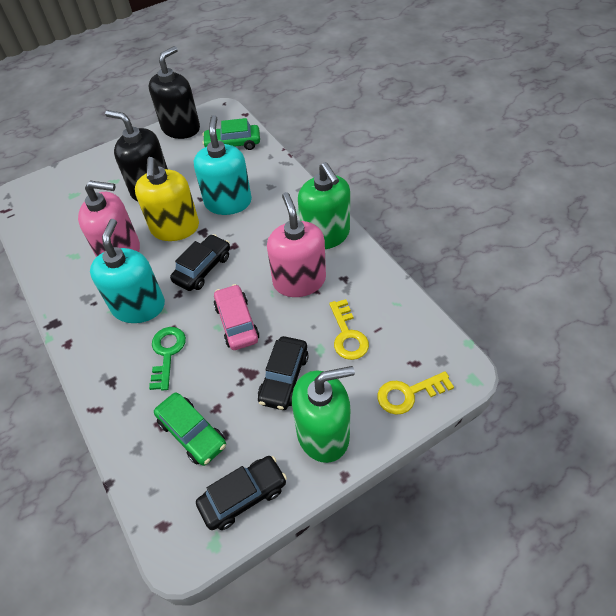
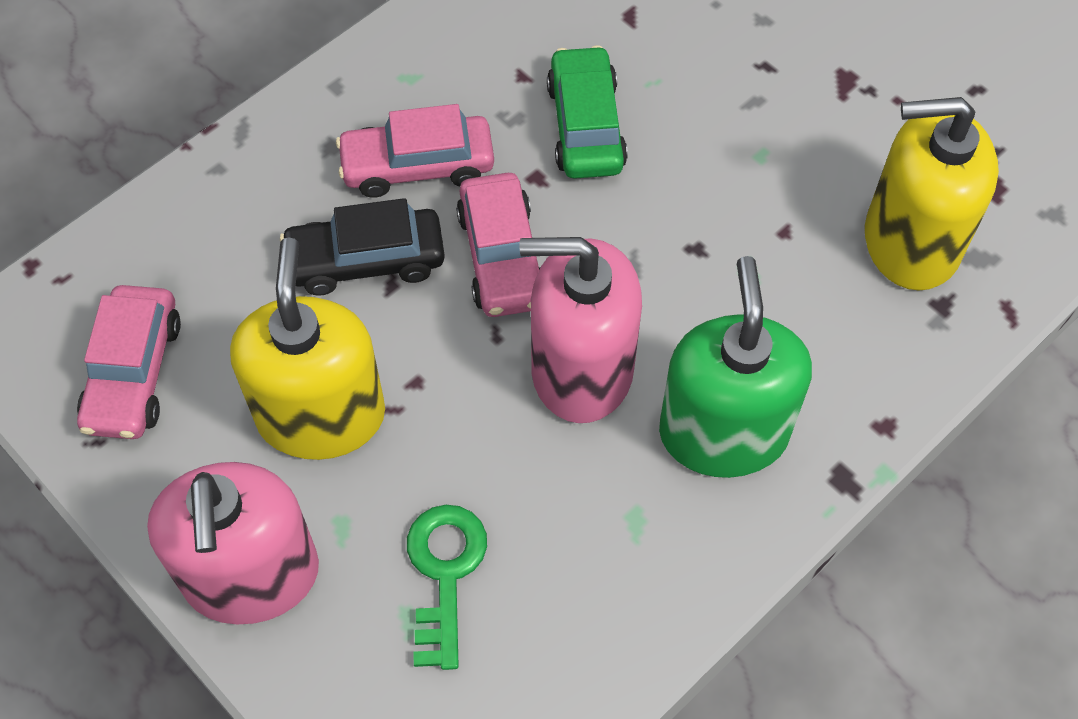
black car: [170,234,230,291] [196,456,287,530] [258,336,308,410] = 3 -> [280,198,445,296] = 1
black soap dispenser: [105,110,168,201] [149,46,200,139] = 2 -> none = 0
green car: [154,392,226,466] [202,118,260,150] = 2 -> [547,45,628,179] = 1
green soap dispenser: [292,366,355,463] [298,162,350,249] = 2 -> [659,256,812,478] = 1
pink car: [214,284,259,350] = 1 -> [77,285,181,439] [336,104,494,198] [456,173,540,317] = 3
turquoise soap dispenser: [90,219,165,323] [194,115,252,215] = 2 -> none = 0
yellow key: [329,299,369,360] [377,371,454,415] = 2 -> none = 0
yellow soap dispenser: [135,157,199,241] = 1 -> [230,237,385,460] [865,97,999,290] = 2

